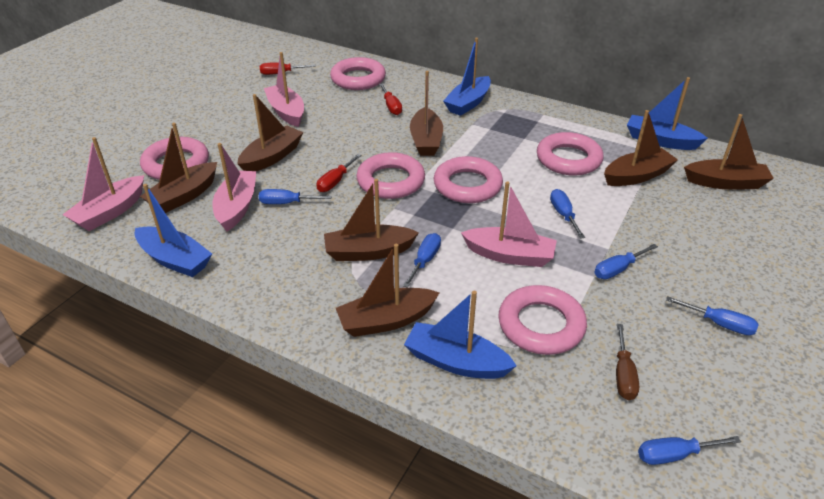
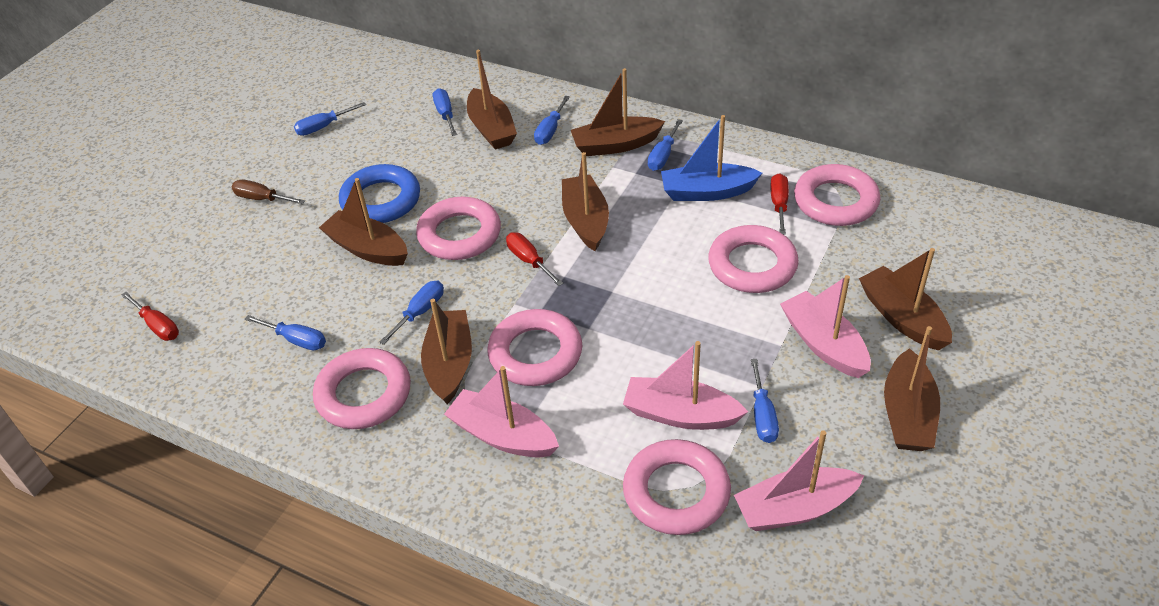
blue boat: [135,184,212,277] [404,291,517,379] [443,38,491,116] [627,77,708,150] = 4 -> [661,115,762,201] = 1
blue ring: none = 0 -> [339,164,420,223] = 1
blue screwdriver: [259,189,332,204] [403,233,441,288] [550,189,585,239] [594,244,658,279] [638,436,741,465] [666,296,759,335] = 6 -> [245,315,326,350] [294,102,366,136] [379,281,444,345] [433,88,457,136] [534,96,570,145] [648,119,683,171] [751,359,779,443] = 7

